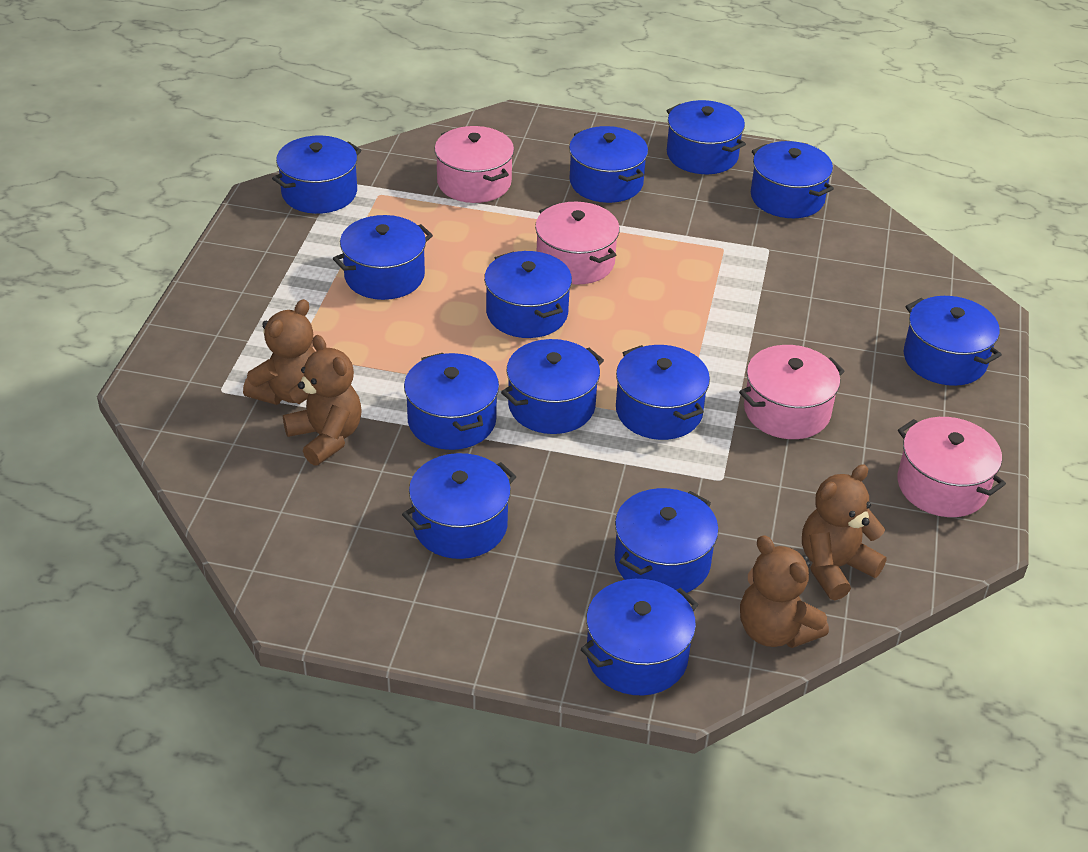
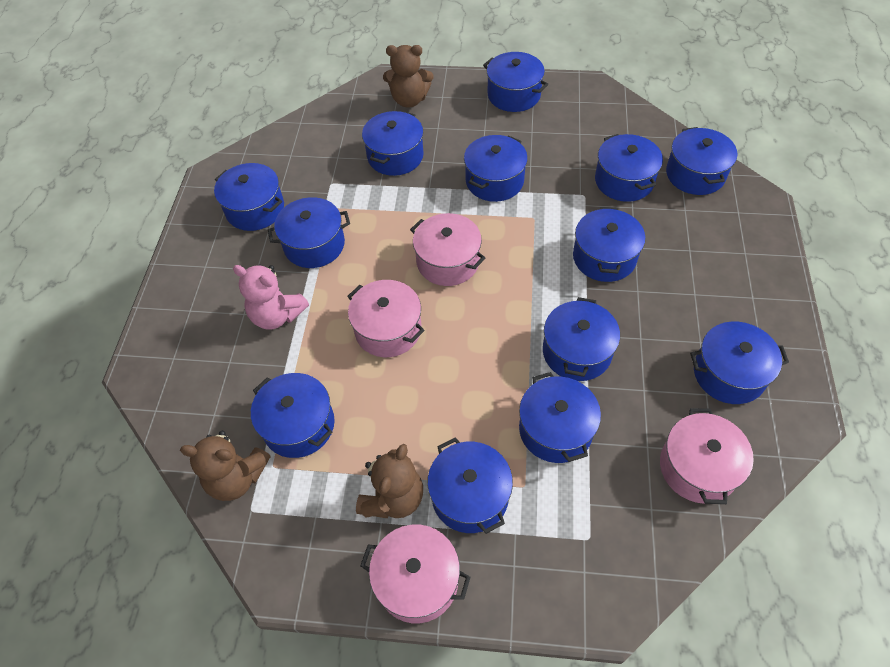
brown teddy bear: [243,299,315,405] [283,335,362,466] [740,535,829,648] [802,464,887,600] = 4 -> [180,431,271,501] [356,444,423,518] [383,45,433,108] = 3
pink teddy bear: none = 0 -> [233,264,309,330] = 1

